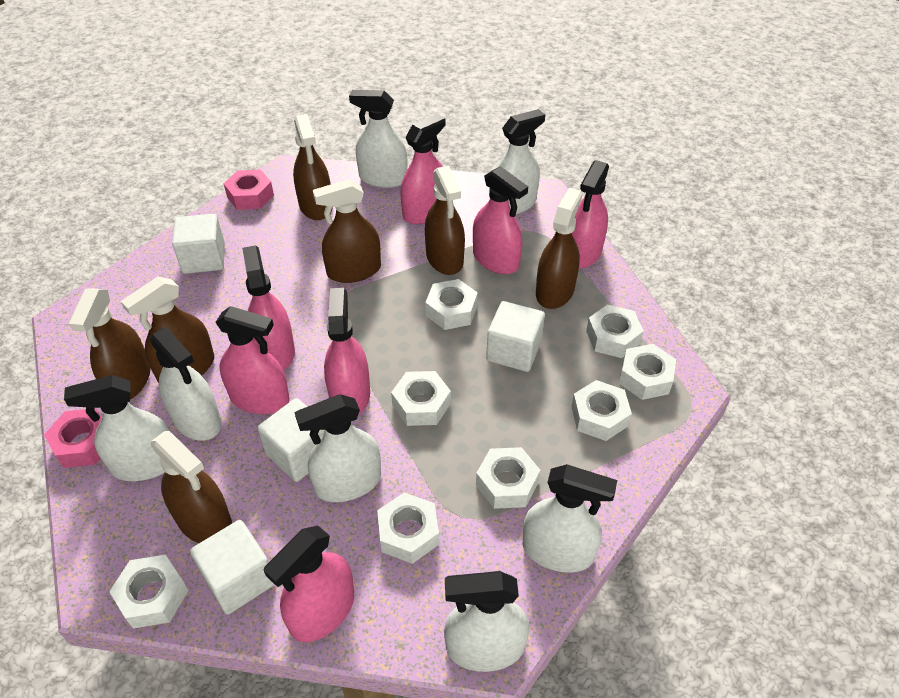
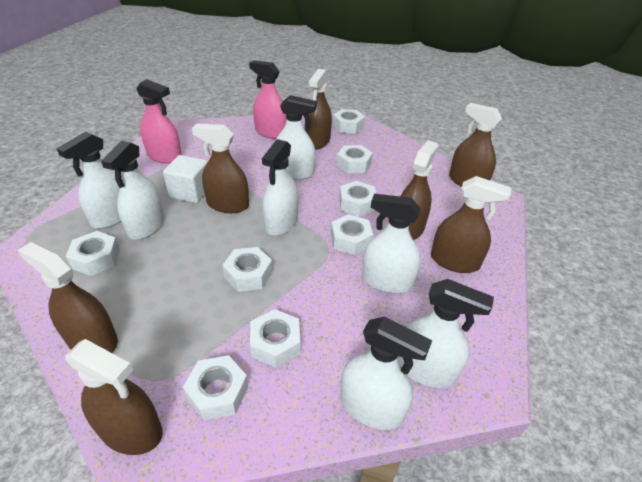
pink nut: [44,408,102,468] [224,169,274,210] = 2 -> none = 0
pink spray bottle: [216,306,290,414] [242,245,295,370] [264,525,354,642] [324,288,370,415] [401,114,445,224] [473,166,528,274] [572,160,609,268] = 7 -> [136,79,182,164] [249,60,287,139] = 2
white cube: [172,214,225,274] [190,520,275,615] [258,398,325,482] [486,301,545,372] = 4 -> [163,155,208,203] = 1

